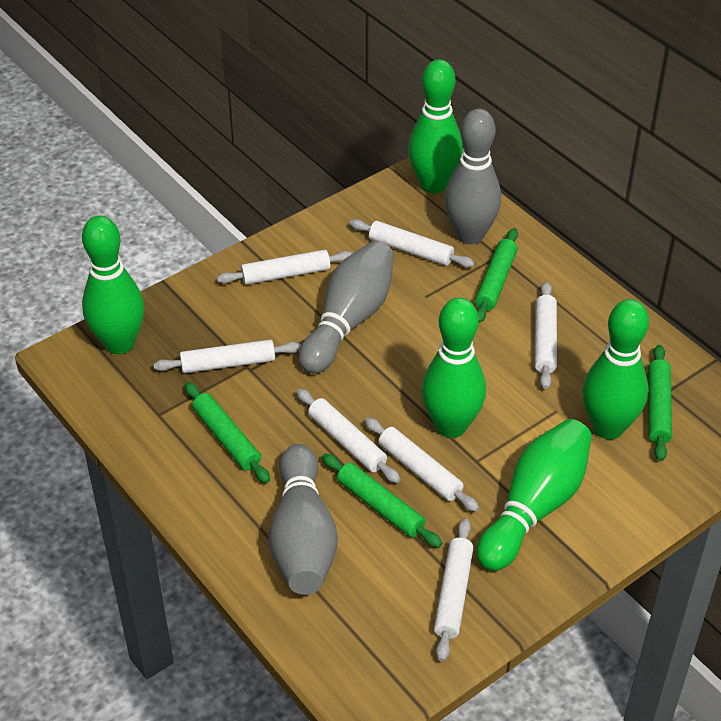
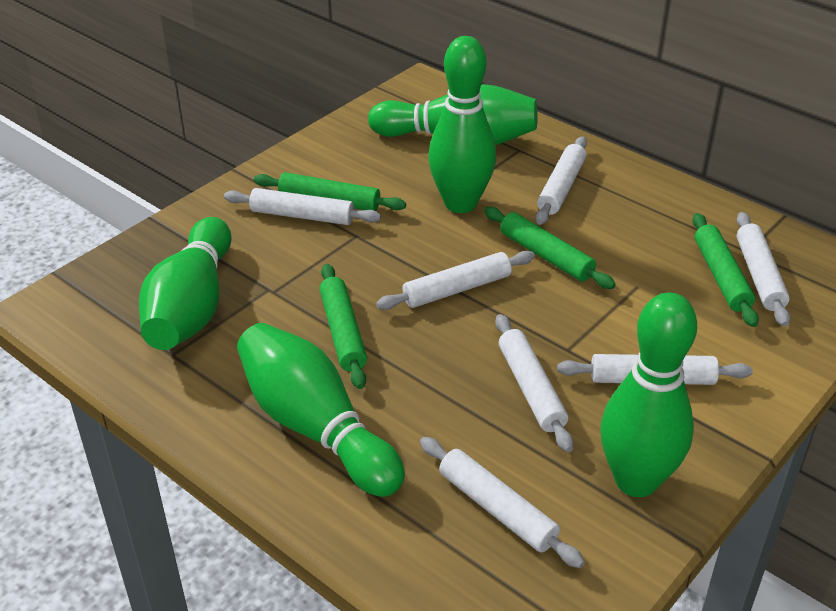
grey bowling pin: [268,444,338,595] [299,241,394,374] [444,109,501,245] = 3 -> none = 0

